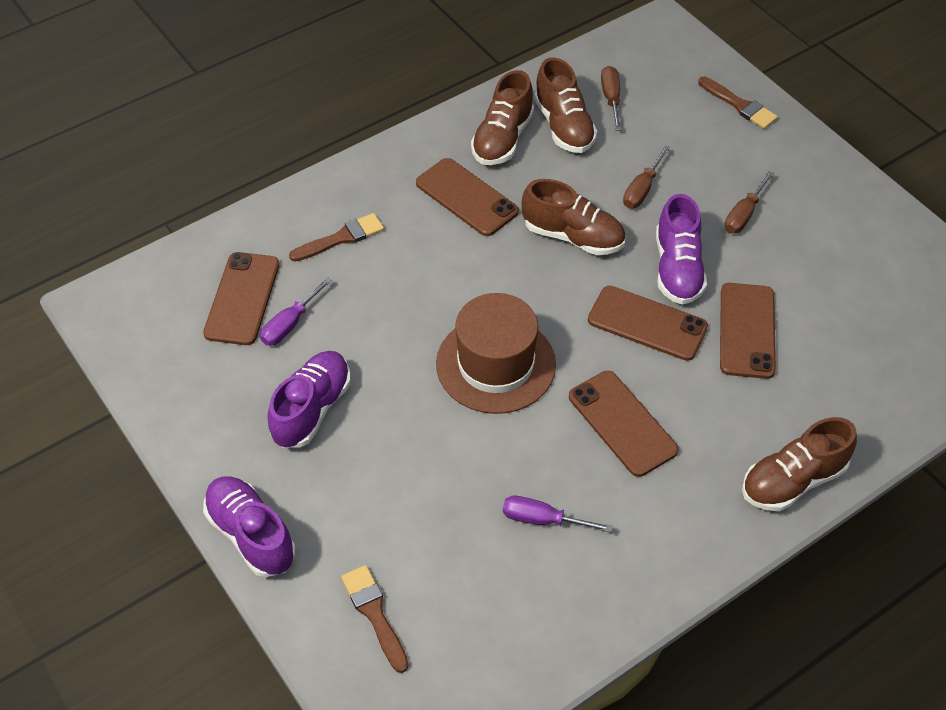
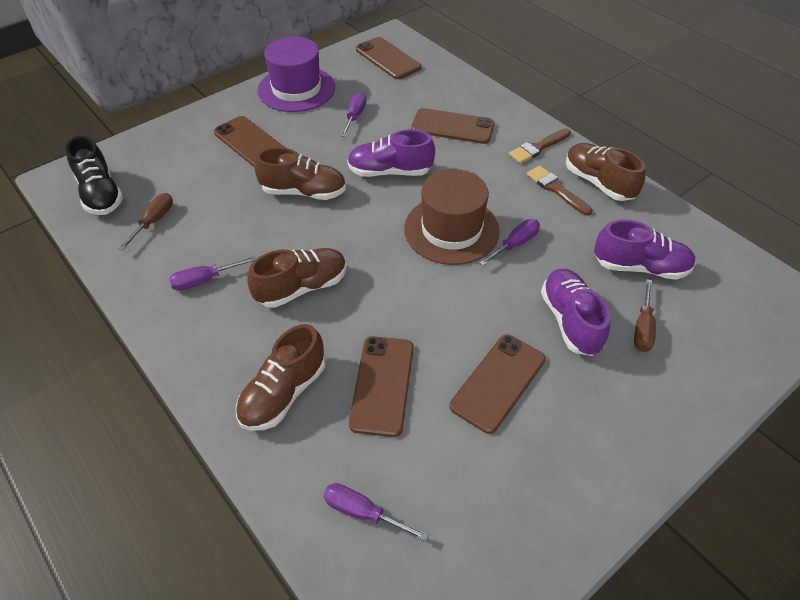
black shoe: none = 0 -> [65,135,123,215] = 1
brown brush: [289,213,384,262] [341,565,409,673] [698,77,778,129] = 3 -> [509,128,571,163] [527,166,592,215] = 2
brown screwdriver: [601,66,621,131] [623,146,670,208] [724,171,774,234] = 3 -> [118,193,173,251] [634,279,656,352] = 2
purple hat: none = 0 -> [257,37,335,112] = 1
purple screwdriver: [260,277,332,346] [503,496,613,532] = 2 -> [169,256,256,291] [323,483,429,541] [341,92,366,137] [479,219,540,266] = 4

